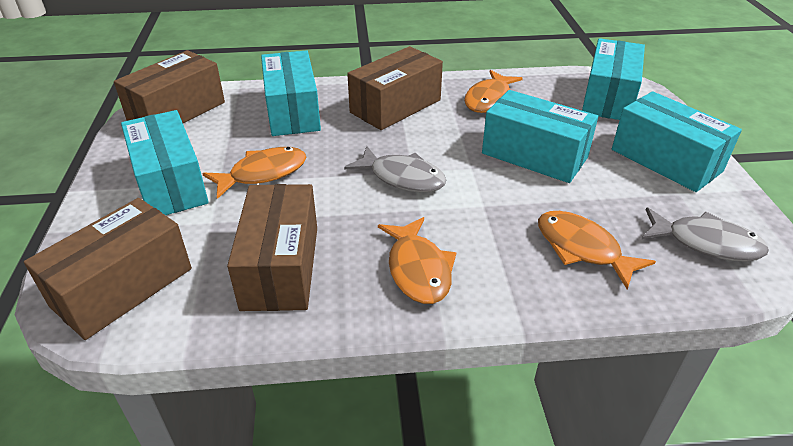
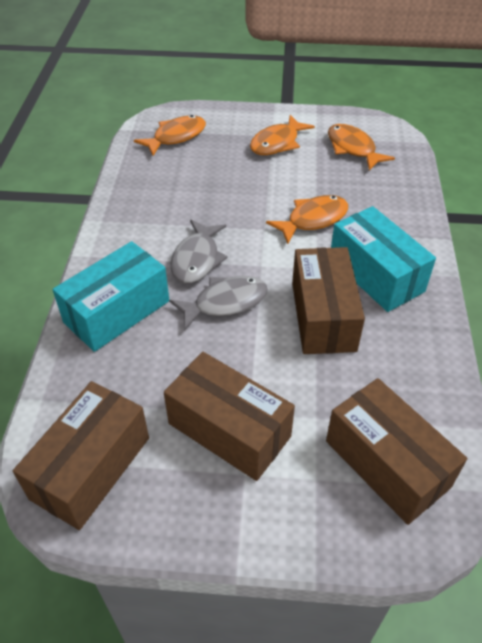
turquoise box: [121,110,209,215] [261,50,321,136] [482,90,598,183] [582,38,645,120] [612,91,742,192] = 5 -> [53,241,169,352] [331,206,436,312] = 2

